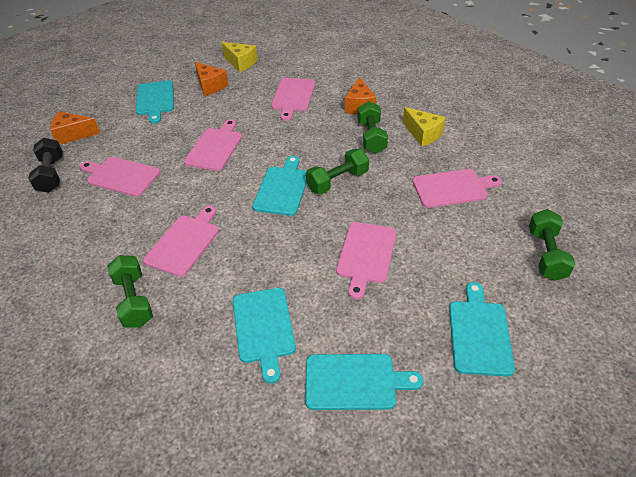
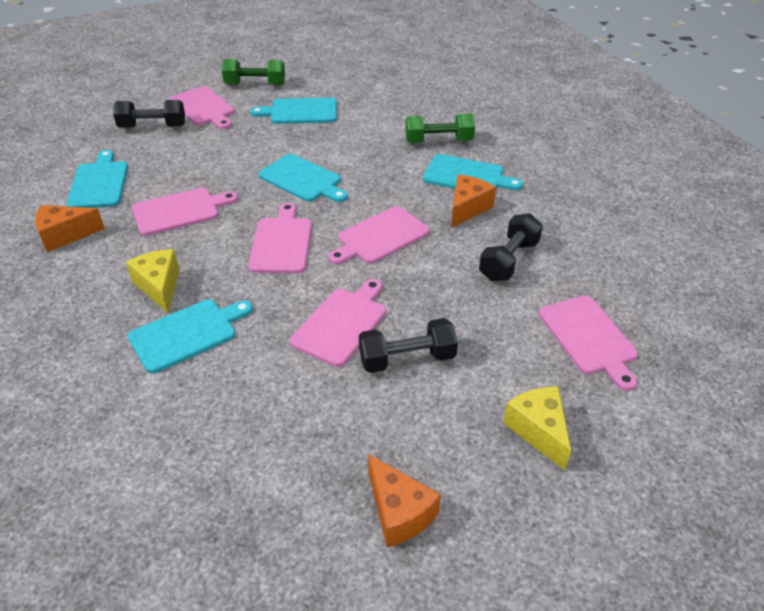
black dumbbell: [29,138,63,193] = 1 -> [113,100,185,128] [359,318,458,373] [479,213,543,281] = 3
green dumbbell: [107,255,153,328] [306,149,369,194] [358,101,388,153] [529,209,575,281] = 4 -> [222,59,285,85] [406,113,475,143] = 2

